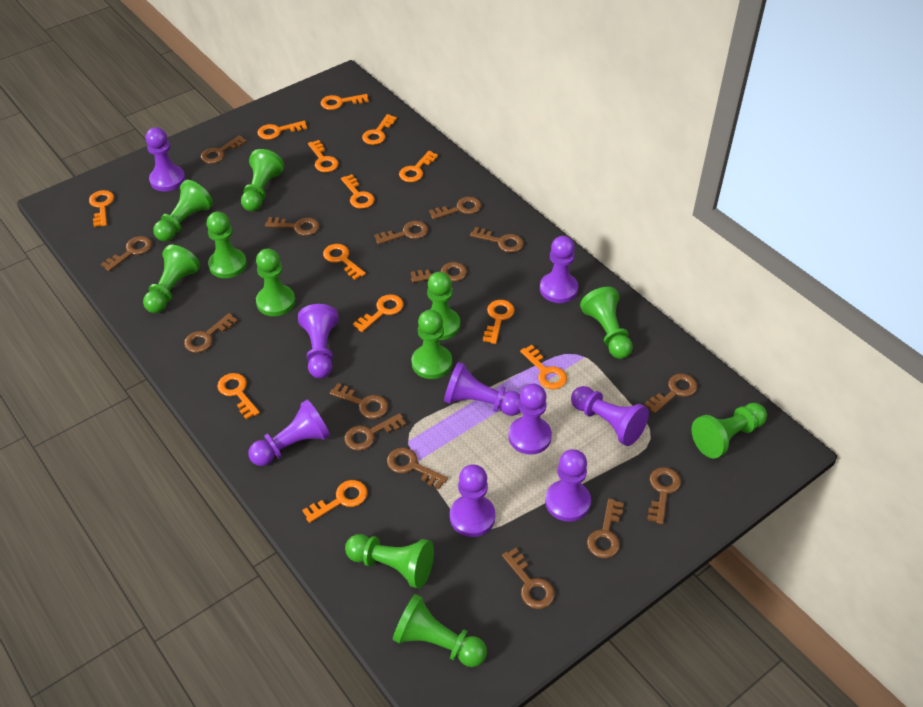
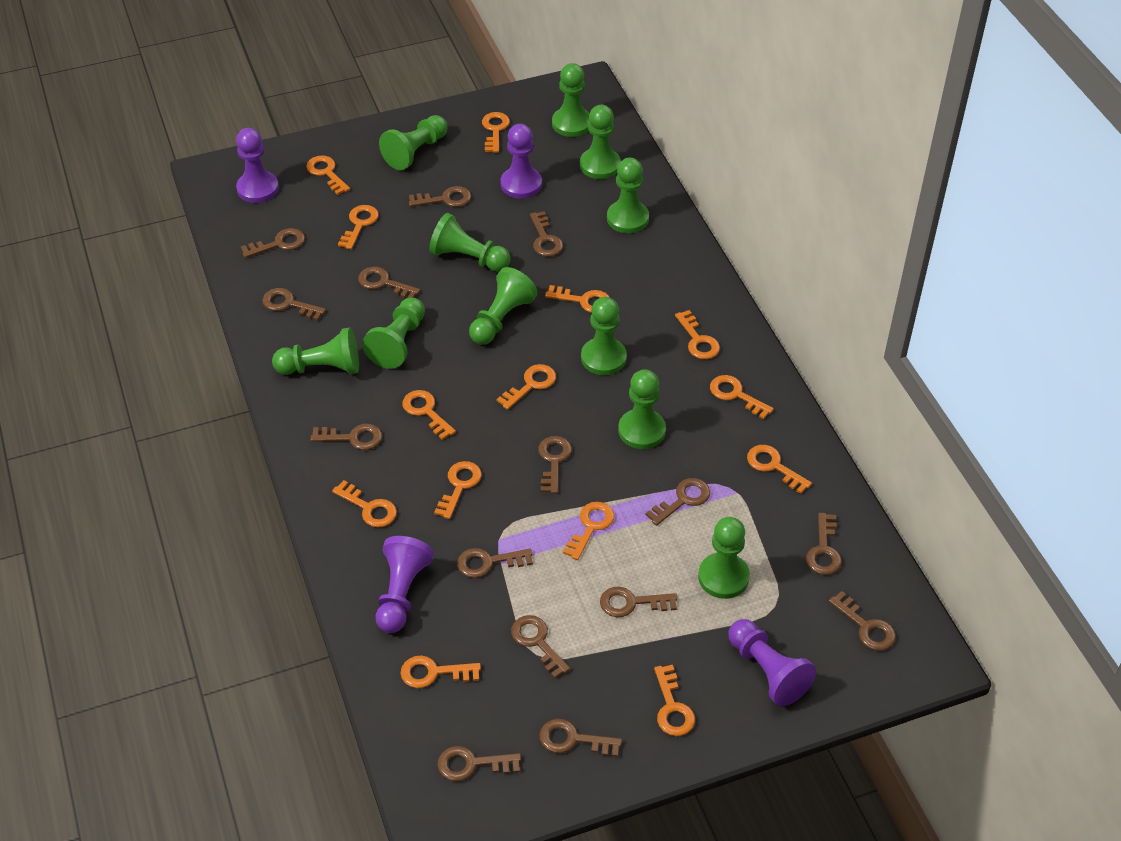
orange key: [89,190,114,227] [217,373,260,420] [257,121,307,140] [302,480,367,523] [308,140,339,172] [321,94,369,110] [323,244,366,280] [341,174,375,209] [353,294,404,332] [362,114,397,145] [399,151,438,182] [483,300,515,344] [520,345,567,389] = 13 -> [307,155,350,195] [332,480,397,527] [338,205,379,249] [401,655,481,688] [402,390,456,440] [434,461,482,519] [482,112,510,153] [497,364,556,410] [545,285,609,313] [563,502,614,560] [654,665,695,736] [675,310,720,359] [710,375,774,419] [747,445,812,494] = 14
purple pawn: [146,127,185,191] [249,400,330,466] [298,304,339,378] [444,362,521,416] [450,464,495,537] [508,383,552,455] [540,236,578,303] [545,449,591,522] [571,386,649,446] = 9 -> [236,128,279,203] [376,536,434,633] [501,124,542,199] [729,619,816,706] = 4

